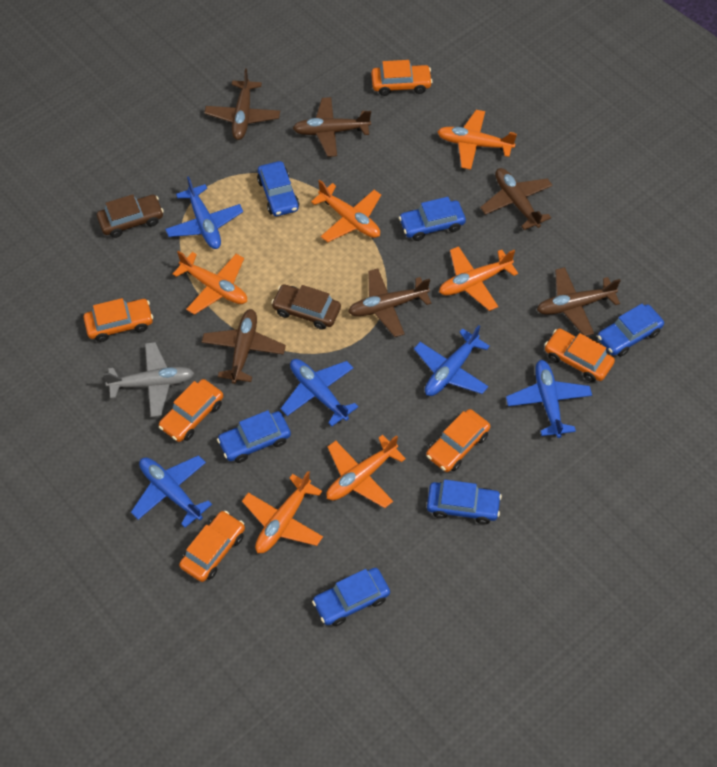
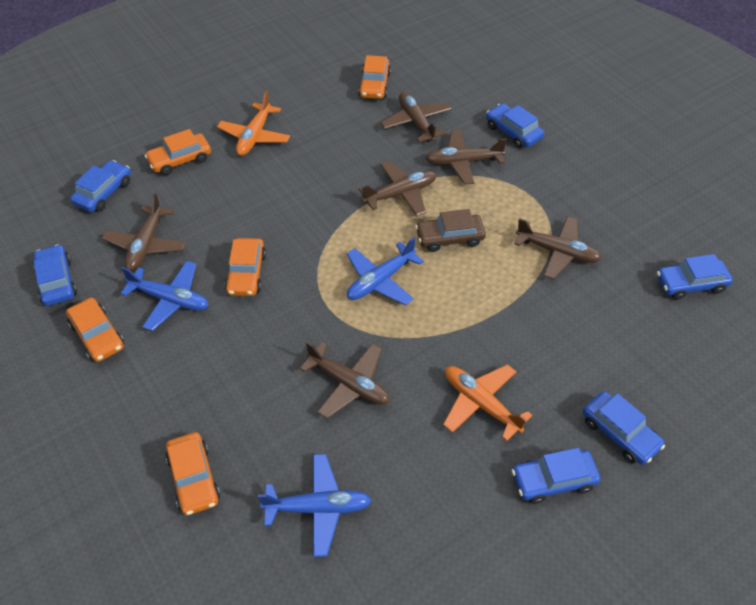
blue plane: [131,455,212,528] [165,176,243,249] [281,359,358,426] [414,325,490,396] [506,360,592,438] = 5 -> [120,261,208,331] [258,454,372,557] [347,237,424,305] = 3
brown car: [97,194,164,238] [271,284,341,330] = 2 -> [415,209,486,252] = 1
grey plane: [103,342,194,417] = 1 -> none = 0
orange car: [84,298,153,342] [159,379,223,442] [179,511,245,582] [371,60,433,96] [426,409,490,472] [545,328,615,382] = 6 -> [66,297,124,362] [145,129,211,175] [165,432,220,516] [225,238,266,296] [358,55,391,99] = 5
orange plane: [173,251,247,315] [242,471,323,553] [311,180,381,242] [326,435,406,508] [437,110,517,170] [439,246,518,311] = 6 -> [217,91,290,156] [443,364,533,441] = 2

